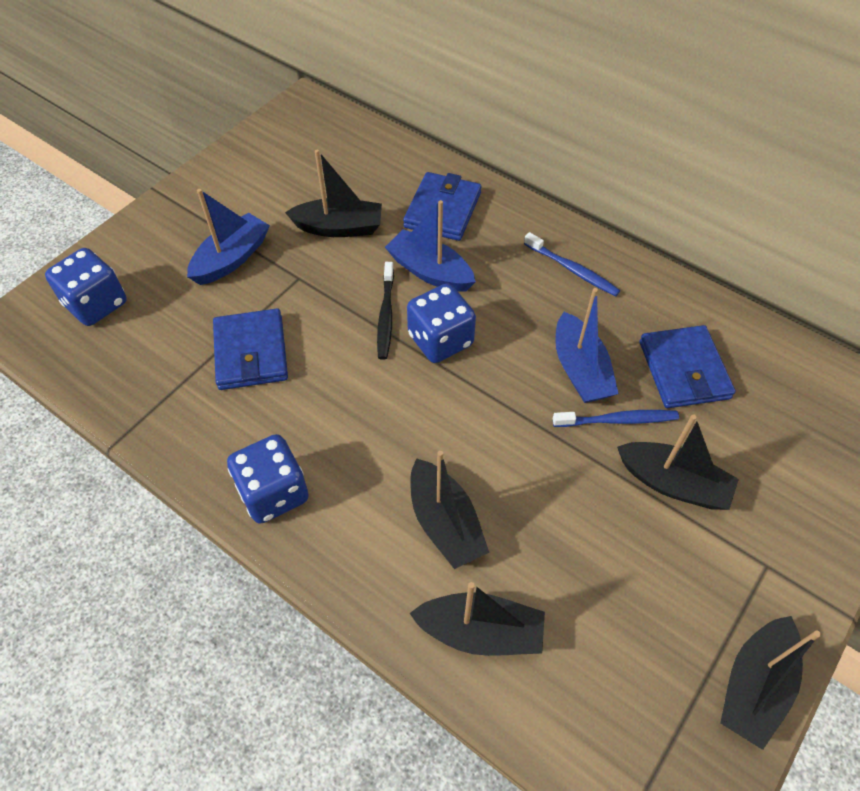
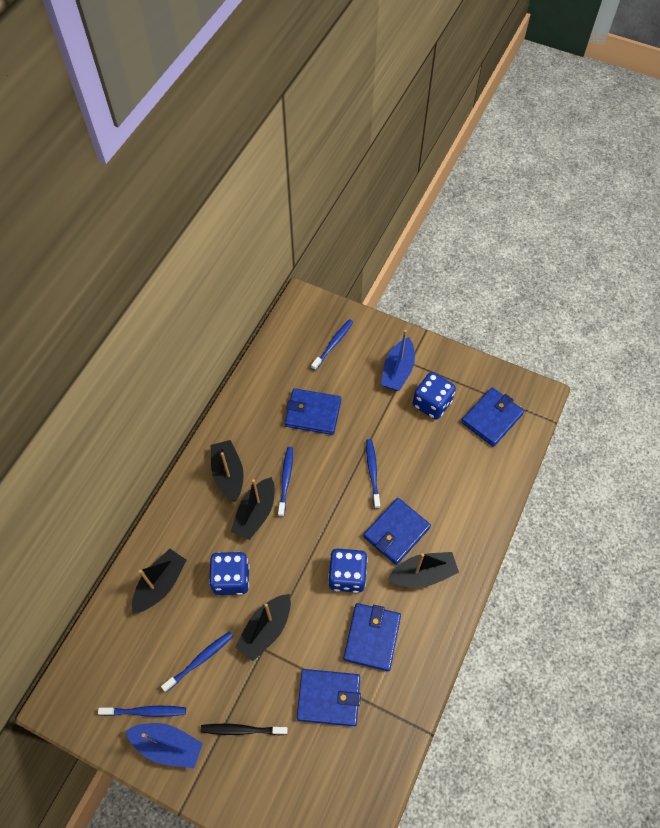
blue boat: [187,189,270,285] [385,200,476,292] [555,288,619,403] = 3 -> [126,723,203,768] [381,330,415,391] = 2
blue toothbrush: [524,232,620,297] [553,410,679,427] = 2 -> [98,706,186,717] [161,631,233,692] [278,447,293,517] [311,319,353,371] [366,439,380,509] = 5
blue wallet: [213,308,288,390] [403,172,481,241] [640,325,736,408] = 3 -> [285,388,341,435] [297,669,361,726] [344,603,401,671] [363,498,431,565] [461,387,524,447] = 5

